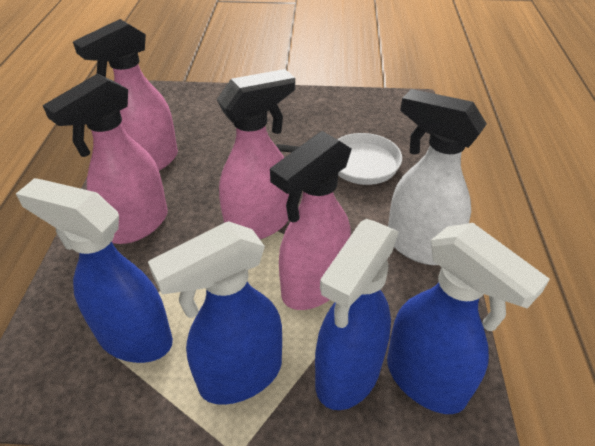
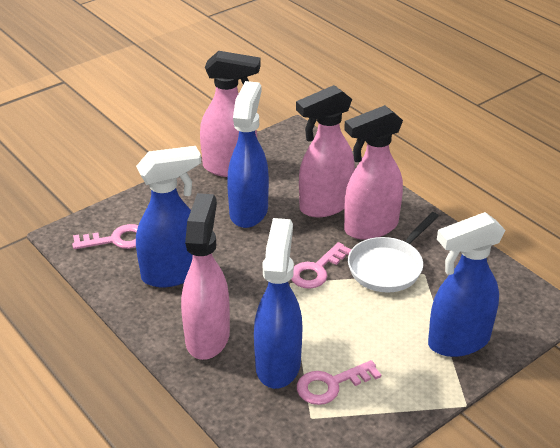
pink key: none = 0 -> [72,224,138,249] [291,242,351,289] [297,360,381,405] = 3
white spray bottle: [388,89,487,265] = 1 -> none = 0

